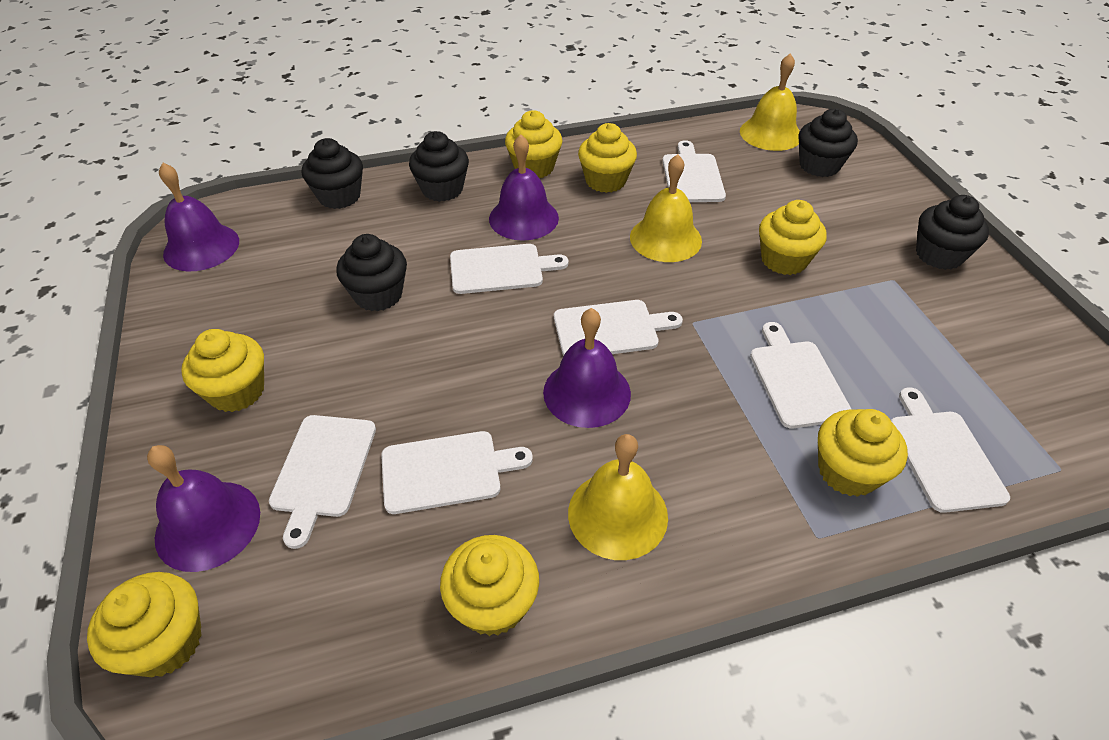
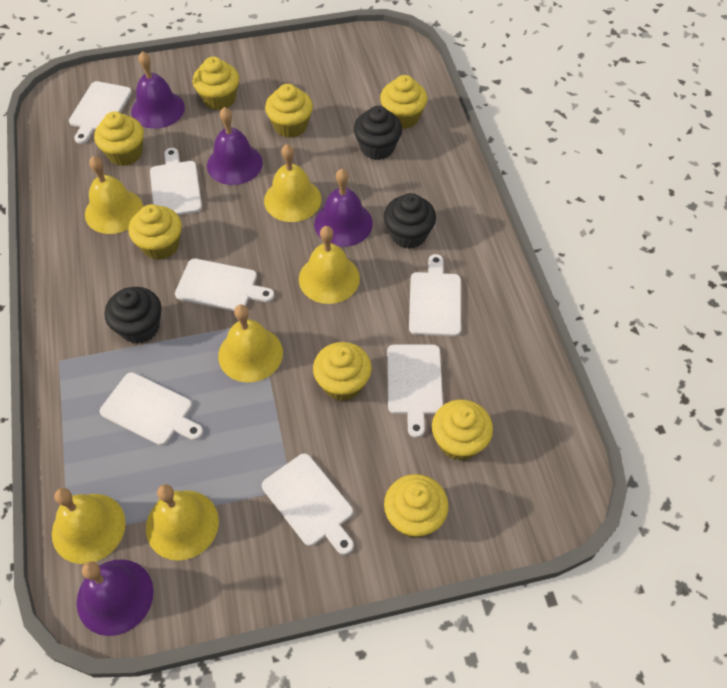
black cupcake: [302,138,363,209] [336,234,407,311] [409,131,469,202] [798,109,858,177] [916,195,989,270] = 5 -> [105,287,162,344] [354,106,402,160] [384,193,436,249] = 3
yellow bell: [568,434,668,560] [630,154,702,262] [740,53,800,151] = 3 -> [52,488,126,564] [85,156,143,234] [146,484,219,561] [218,305,283,382] [264,144,321,222] [299,226,360,304] = 6
yellow cupcake: [87,572,202,678] [181,329,264,412] [440,535,539,636] [505,110,562,178] [578,123,637,193] [759,200,827,275] [818,409,908,497] = 7 -> [94,111,144,166] [129,204,182,260] [193,57,239,110] [265,84,313,138] [313,342,372,401] [380,75,427,129] [384,474,449,538] [432,400,493,461] = 8

